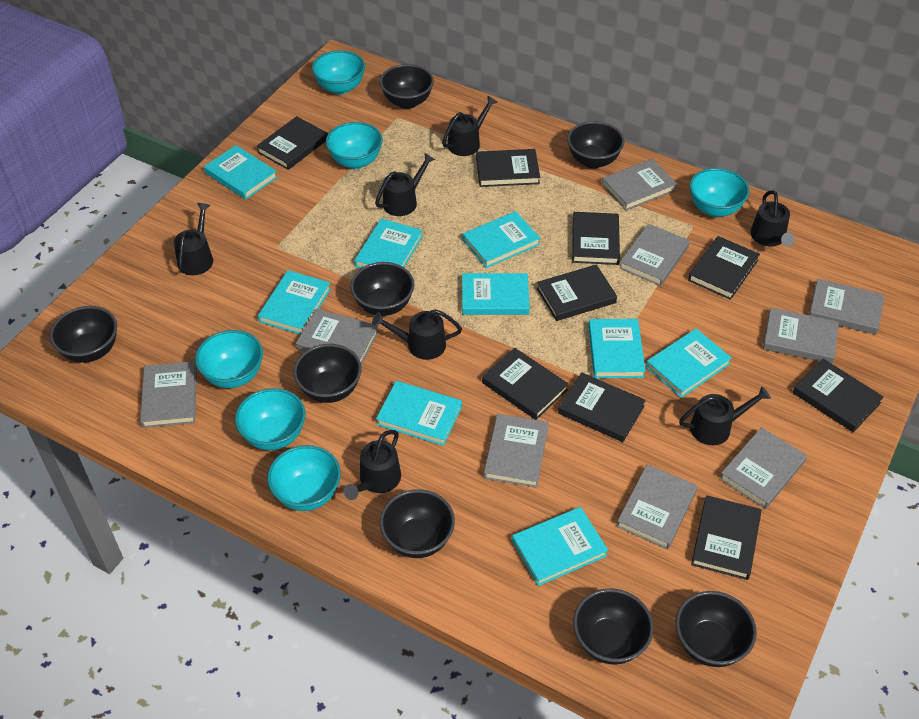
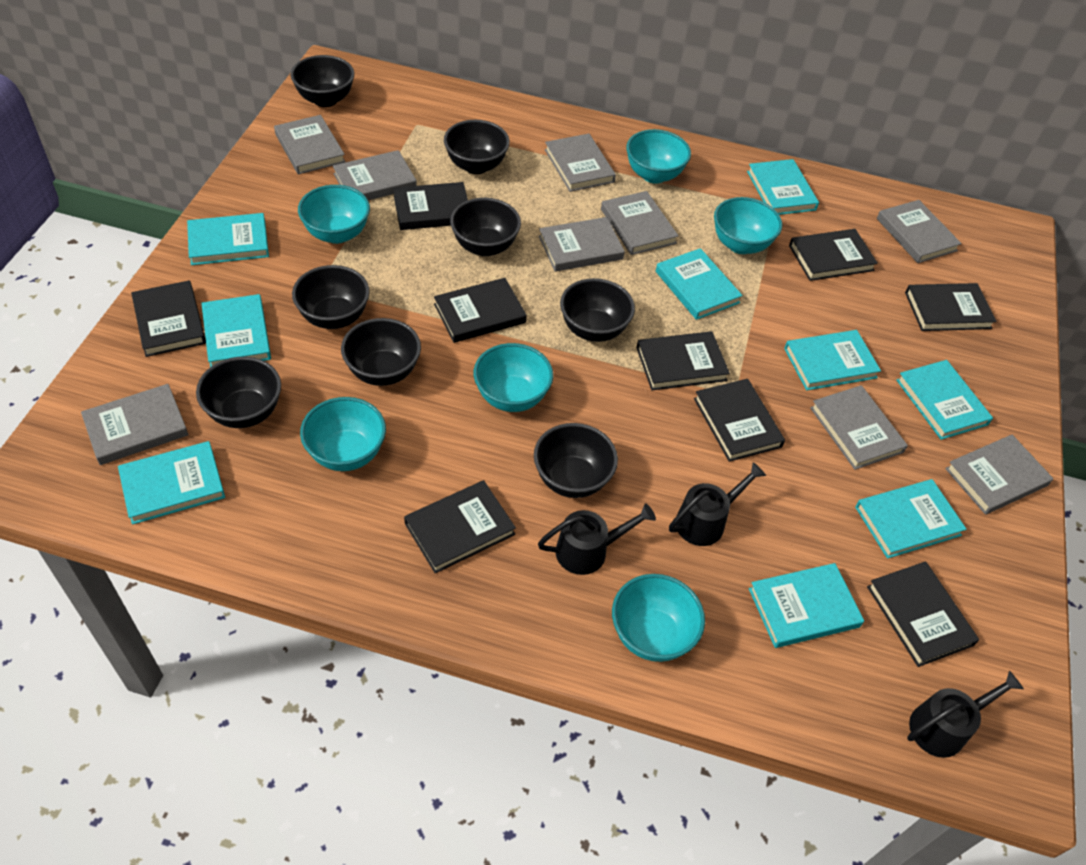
black watering can: [174,203,213,275] [343,430,401,500] [372,309,462,360] [375,153,435,216] [442,95,497,156] [679,386,771,445] [750,190,795,247] = 7 -> [538,503,656,575] [669,462,766,546] [907,671,1024,758] = 3

